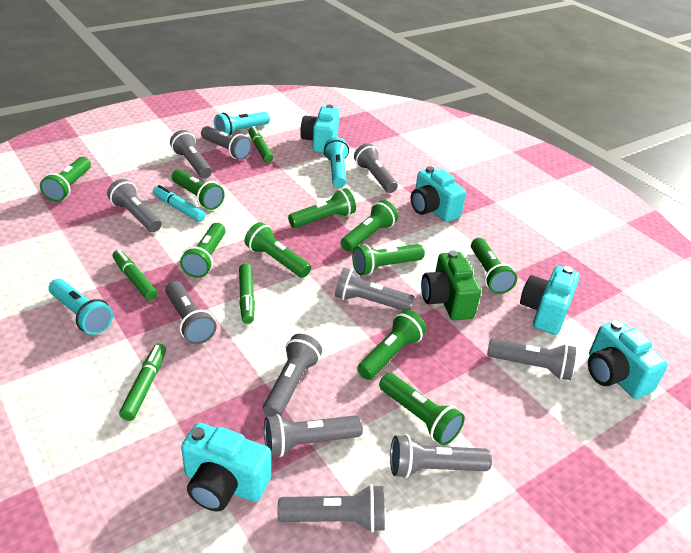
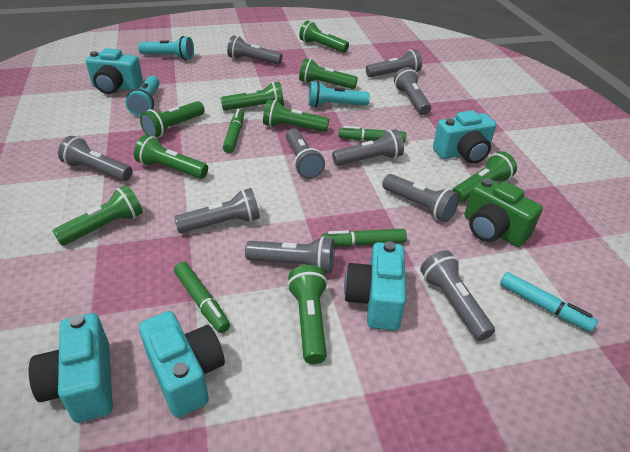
green flashlight: [40,157,91,202] [172,169,225,210] [180,223,226,278] [245,222,311,278] [288,188,356,228] [341,200,398,252] [352,244,425,275] [357,310,426,380] [379,373,465,446] [471,238,517,294] = 10 -> [53,185,143,246] [134,135,208,179] [140,101,204,137] [221,82,284,111] [263,99,329,132] [287,265,328,364] [299,21,349,53] [299,58,358,89] [452,151,517,202] = 9
grey flashlight: [107,179,162,232] [165,281,216,344] [170,130,212,178] [201,126,252,160] [263,334,322,417] [264,414,363,457] [277,484,385,533] [335,268,415,310] [354,143,398,193] [390,434,492,478] [487,339,576,380] = 11 -> [58,136,133,181] [174,188,260,233] [227,35,282,65] [245,236,334,273] [286,128,325,179] [332,129,404,166] [366,49,422,77] [382,174,459,222] [394,67,431,115] [420,250,495,341] = 10

